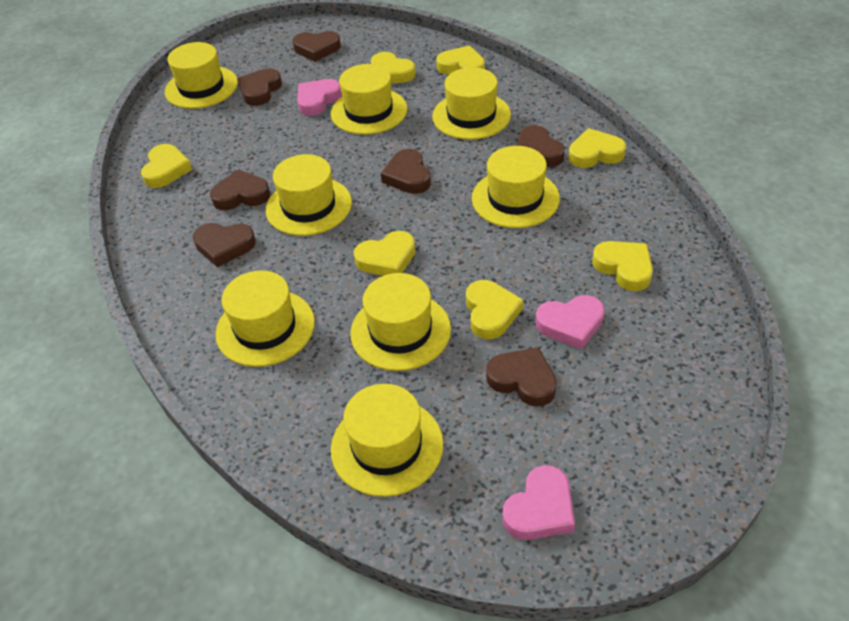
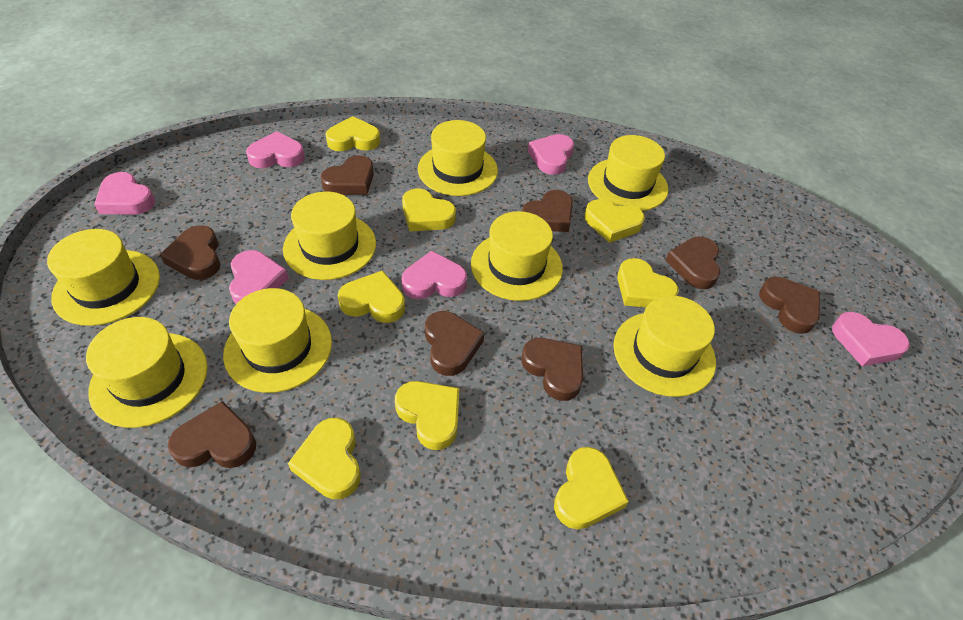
brown heart: [193,223,256,267] [210,169,270,210] [237,68,282,106] [292,31,341,62] [381,149,431,194] [486,347,557,407] [517,125,565,167] = 7 -> [160,225,221,280] [168,401,256,468] [321,155,374,195] [425,311,484,376] [521,338,583,401] [522,190,573,232] [665,237,720,289] [759,277,820,334] = 8
pink heart: [297,79,342,116] [503,465,575,540] [535,295,605,349] = 3 -> [94,172,155,215] [229,250,289,304] [246,131,305,168] [401,251,467,299] [528,134,574,175] [832,312,910,366] = 6
yellow heart: [141,144,192,188] [354,231,416,276] [371,52,416,84] [436,45,485,74] [466,280,523,339] [568,128,626,168] [592,241,653,291] = 7 -> [288,418,361,499] [326,116,380,151] [338,270,405,323] [395,381,459,450] [402,188,456,231] [554,447,629,529] [584,199,645,243] [617,258,678,307] = 8

